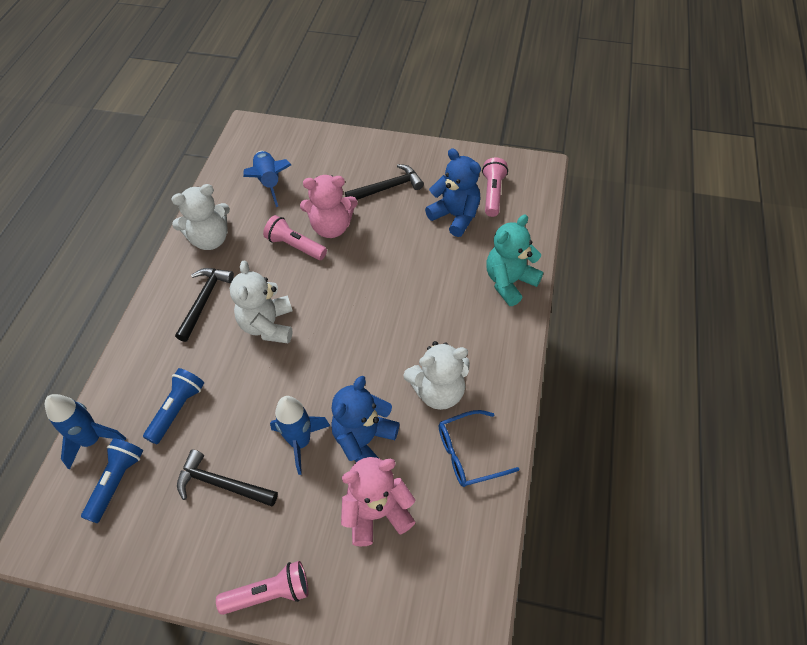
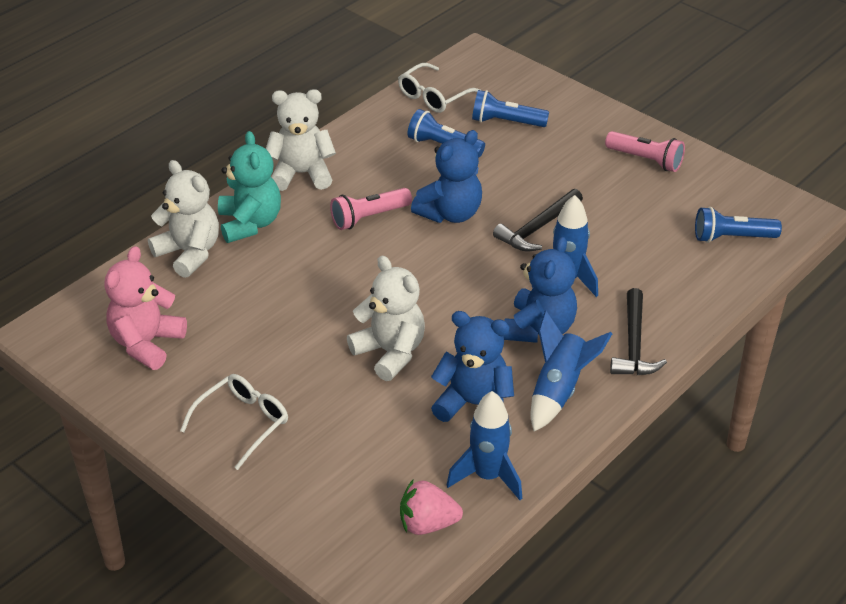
black hammer: [175,268,234,342] [177,450,278,506] [345,164,424,200] = 3 -> [493,189,583,251] [610,288,667,375] = 2
blue flashlight: [81,438,143,523] [143,368,204,444] = 2 -> [408,109,485,157] [472,90,549,127] [695,207,782,243] = 3
blue glasses: [439,410,519,487] = 1 -> none = 0
blue teddy bear: [331,376,400,462] [425,148,481,237] = 2 -> [411,130,482,223] [431,311,514,422] [504,237,577,343] = 3
pink flashlight: [216,561,309,615] [263,215,327,260] [482,158,508,217] = 3 -> [330,188,412,230] [605,131,685,172] = 2
pink strawberry: none = 0 -> [400,480,463,535] = 1
pink teddy bear: [300,175,358,238] [341,457,415,547] = 2 -> [105,246,187,370] = 1
white glasses: none = 0 -> [180,374,288,470] [398,63,482,113] = 2

